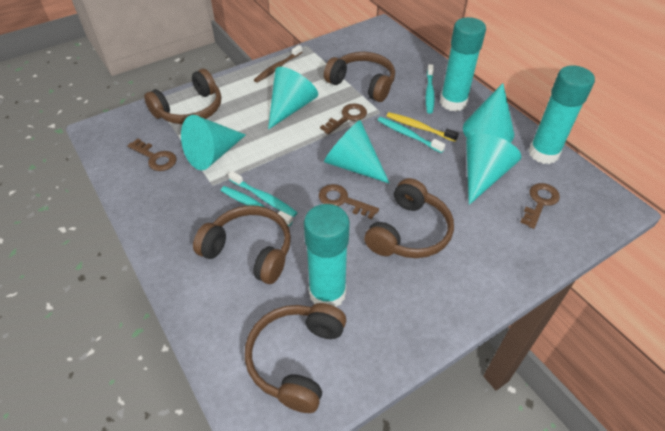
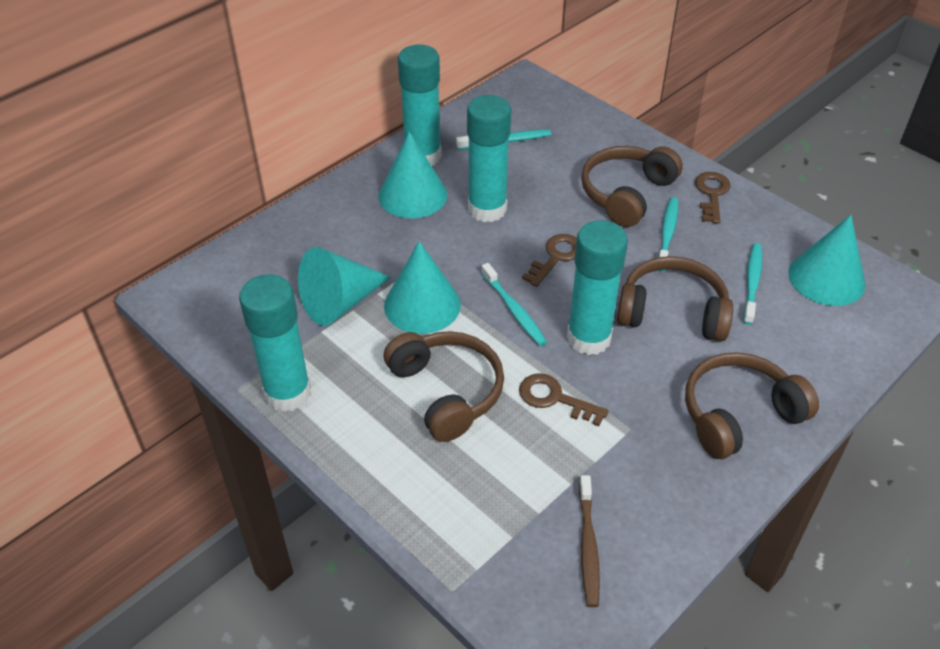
brown headphones: [144,69,221,124] [193,205,291,284] [245,303,346,413] [324,52,395,102] [364,178,454,258] = 5 -> [384,331,504,442] [581,146,683,227] [617,256,733,341] [685,352,819,459] = 4
brown key: [127,139,177,171] [319,184,379,219] [320,103,367,134] [520,183,560,229] = 4 -> [519,373,609,426] [522,234,577,287] [695,172,731,224] = 3
turquoise cone: [181,115,246,170] [268,67,318,130] [324,120,389,183] [463,83,514,143] [466,133,521,205] = 5 -> [298,247,391,326] [378,132,447,218] [384,241,461,334] [788,215,866,306] = 4
turquoise glue stick: [304,204,350,307] [440,17,486,111] [529,65,595,164] = 3 -> [239,274,311,412] [398,45,441,166] [467,95,511,222] [567,220,628,355] = 4
yellow toothbrush: [387,112,459,142] = 1 -> none = 0

